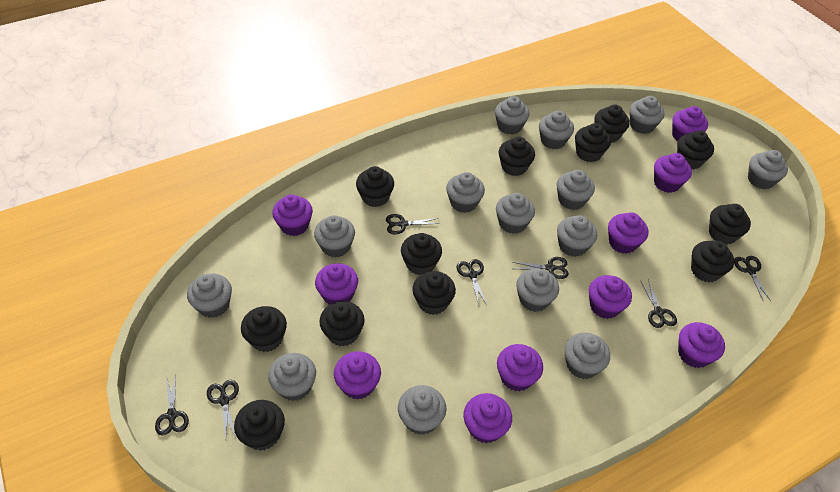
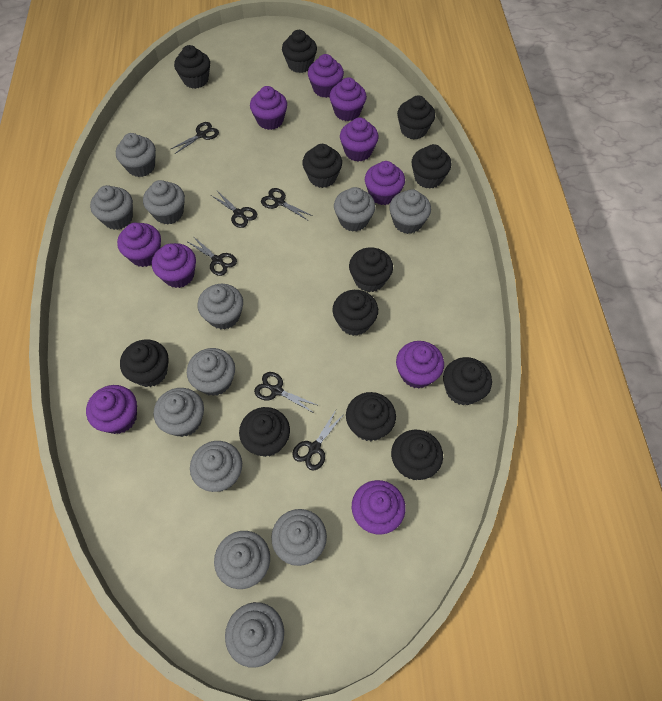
black scissors: [155,375,189,436] [207,380,239,439] [386,214,440,234] [457,259,487,305] [513,257,569,279] [640,279,677,328] [734,256,771,302] = 7 -> [171,122,219,154] [188,236,237,276] [211,191,257,228] [254,372,319,413] [261,188,313,220] [292,410,344,471] = 6
grey cupcake: [187,274,232,318] [268,353,316,401] [314,215,355,258] [398,385,446,435] [446,172,485,213] [495,96,529,135] [496,193,535,234] [516,269,559,312] [539,111,574,149] [557,170,595,210] [557,215,597,257] [564,333,610,379] [630,96,664,134] [748,150,788,189] = 14 -> [90,185,133,230] [116,133,156,177] [143,180,185,224] [154,388,204,437] [187,348,235,396] [190,441,242,492] [198,284,243,330] [214,531,270,589] [225,602,284,668] [271,509,327,566] [334,187,375,232] [389,189,431,234] = 12

